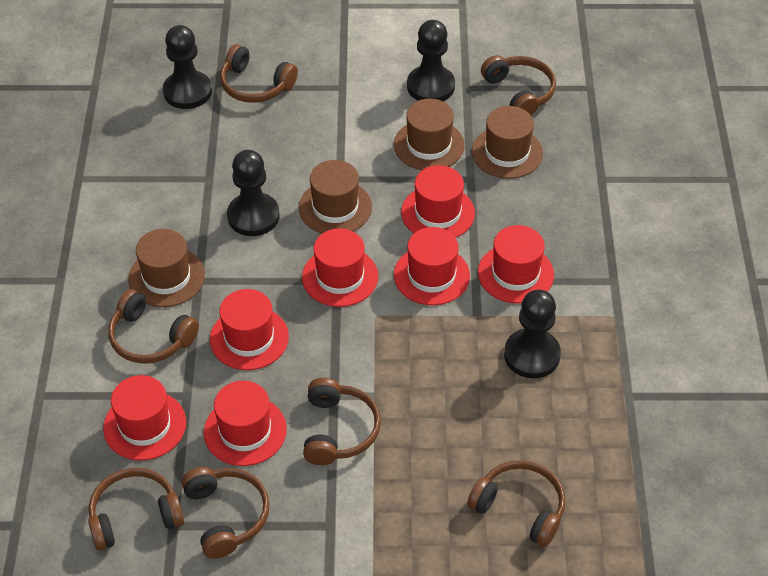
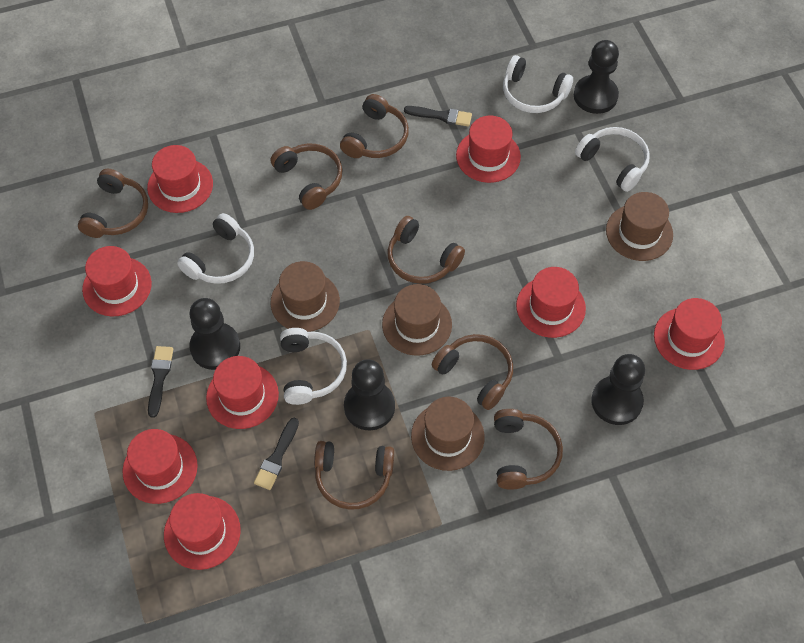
black brush: none = 0 -> [148,346,173,418] [254,418,299,490] [404,106,472,127] = 3
red hat: [103,375,186,461] [204,381,287,466] [210,289,289,370] [302,228,378,307] [394,227,470,305] [401,165,475,238] [478,225,554,303] = 7 -> [82,246,152,316] [123,429,198,504] [147,145,213,213] [164,493,241,570] [206,356,279,429] [456,115,521,183] [516,267,586,338] [654,298,725,370] = 8
white headphones: none = 0 -> [177,213,254,284] [280,328,347,405] [503,55,573,113] [575,127,649,192] = 4

